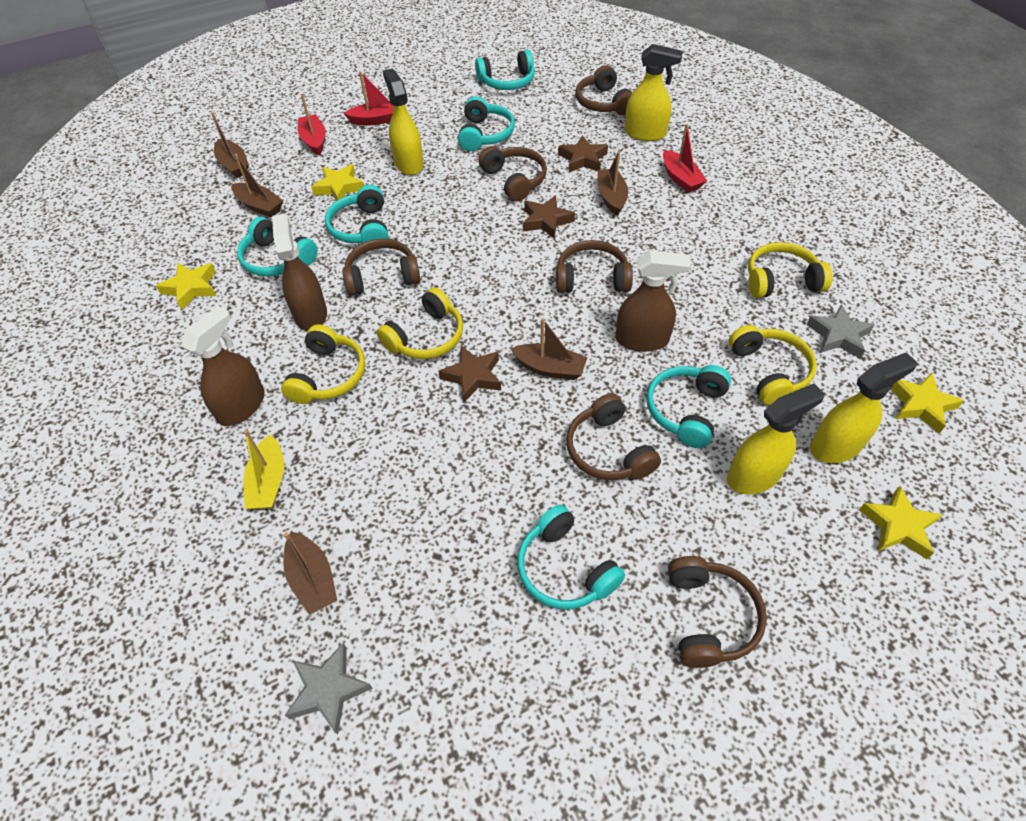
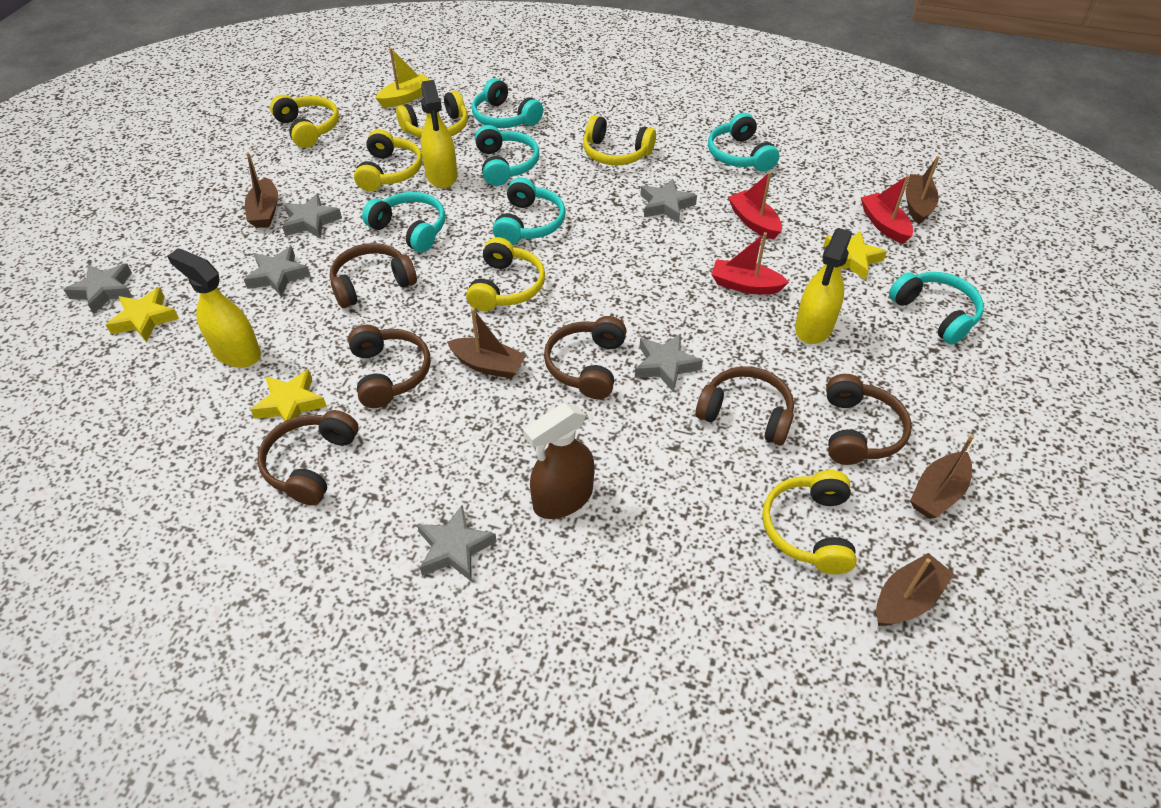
brown spray bottle: [181,306,265,426] [272,214,327,331] [616,250,691,352] = 3 -> [523,403,595,519] = 1
brown star: [439,345,501,402] [523,195,575,239] [558,135,608,173] = 3 -> none = 0
grey star: [285,643,373,734] [806,304,875,358] = 2 -> [63,263,133,314] [244,246,311,297] [282,194,342,239] [417,505,497,582] [635,334,703,392] [640,179,697,223] = 6
yellow headphones: [281,324,365,404] [377,287,463,359] [729,325,817,405] [748,242,833,298] = 4 -> [270,95,339,148] [354,129,423,191] [396,90,468,138] [466,237,545,311] [583,115,656,165] [762,470,857,574] = 6
yellow spray bottle: [383,68,424,175] [625,44,683,141] [727,383,825,494] [810,352,917,463] = 4 -> [167,248,261,367] [421,80,458,188] [795,228,852,344] = 3
yellow star: [156,263,216,310] [311,164,364,201] [859,486,942,559] [891,372,964,434] = 4 -> [106,287,179,342] [250,369,327,432] [824,231,887,280] = 3

